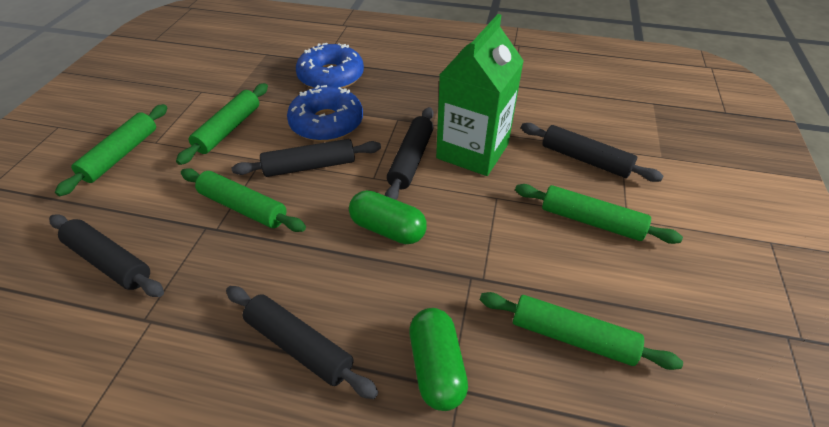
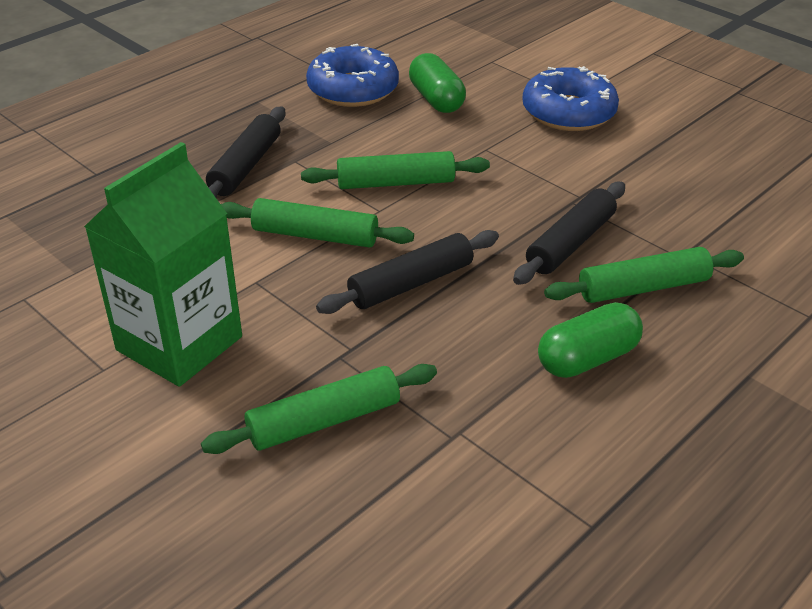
black rolling pin: [49,214,164,297] [226,286,378,399] [232,139,381,177] [385,107,434,200] [521,123,664,182] = 5 -> [206,106,286,197] [316,230,499,314] [513,182,625,285] = 3
green rolling pin: [55,104,167,196] [176,83,268,165] [181,168,306,232] [480,292,683,370] [515,184,683,244] = 5 -> [201,364,437,454] [221,198,414,248] [301,151,490,189] [544,247,744,303] = 4

